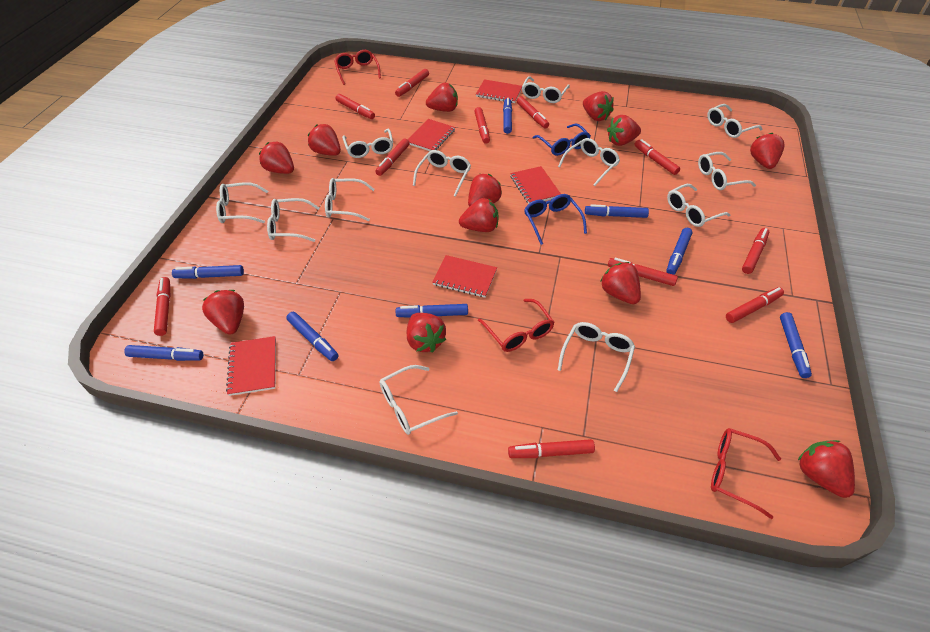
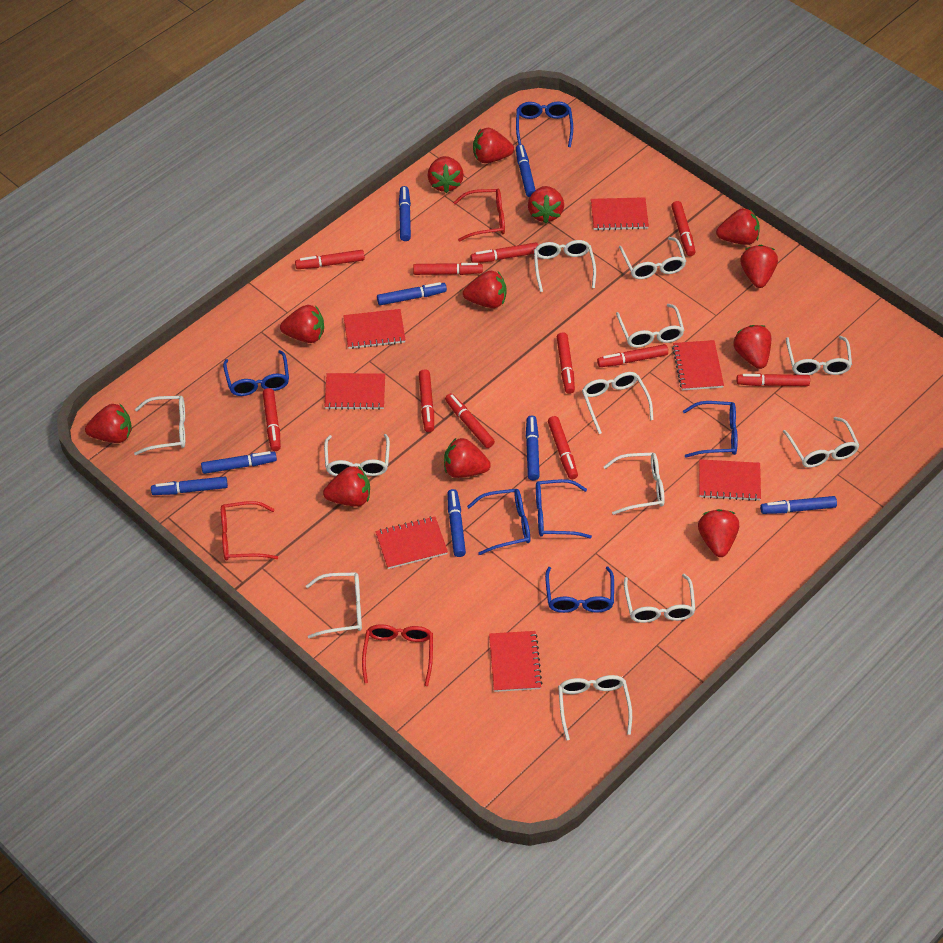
blue glasses: [524,194,587,245] [533,123,591,156] = 2 -> [223,350,289,396] [467,489,530,555] [516,102,573,147] [536,479,592,538] [545,566,614,613] [683,401,738,458] = 6
red notebook: [226,336,276,396] [408,119,455,151] [432,255,497,298] [476,79,522,103] [510,166,561,204] = 5 -> [324,373,385,410] [343,309,405,349] [376,517,448,569] [489,631,542,692] [591,197,649,231] [672,340,724,391] [699,459,761,501] = 7

